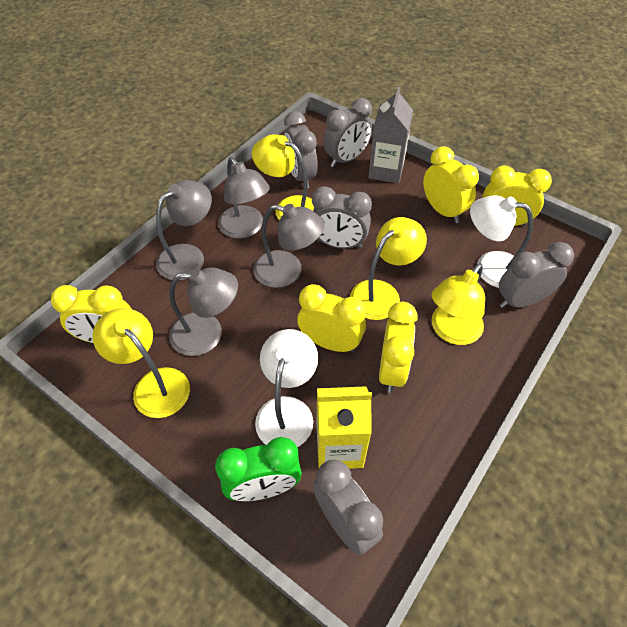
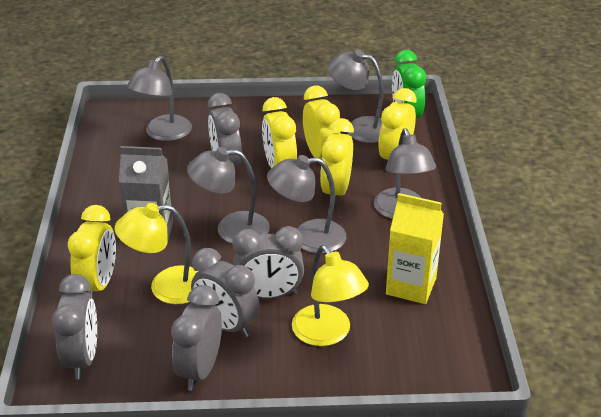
grey lamp: [156,180,212,281] [169,267,238,356] [218,157,270,239] [253,204,325,288] = 4 -> [127,56,192,141] [187,147,270,244] [267,155,346,254] [328,50,384,143] [374,128,436,219] = 5
white lamp: [255,329,318,447] [470,195,533,288] = 2 -> none = 0
yellow lamp: [92,308,190,418] [252,134,314,220] [350,217,427,320] [432,263,485,345] = 4 -> [115,203,198,304] [292,245,369,346] = 2

